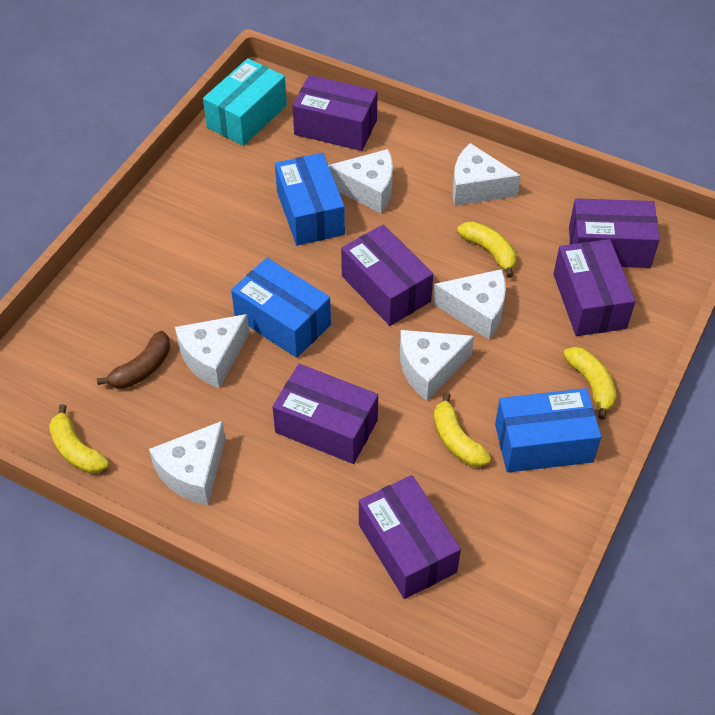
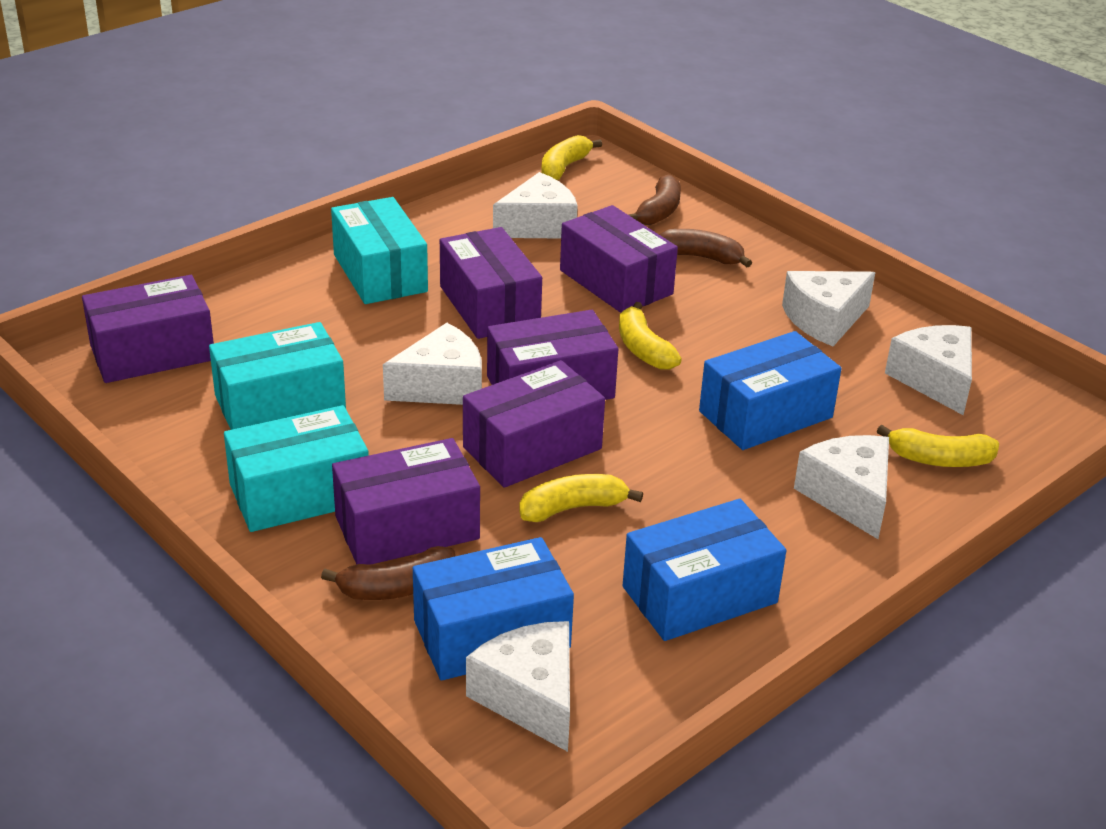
brown banana: [97,331,170,388] = 1 -> [321,546,455,600] [628,174,681,225] [659,229,752,267] = 3
turquoise box: [203,58,287,146] = 1 -> [209,322,346,430] [224,405,369,532] [331,197,428,304] = 3

